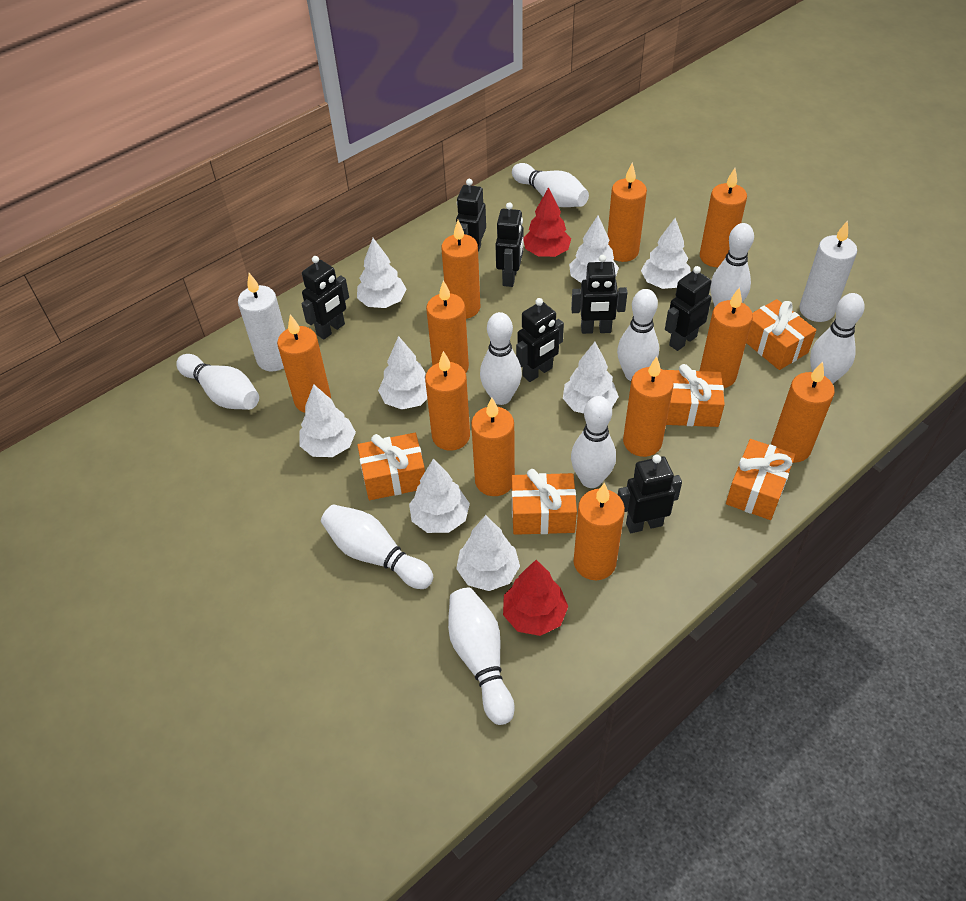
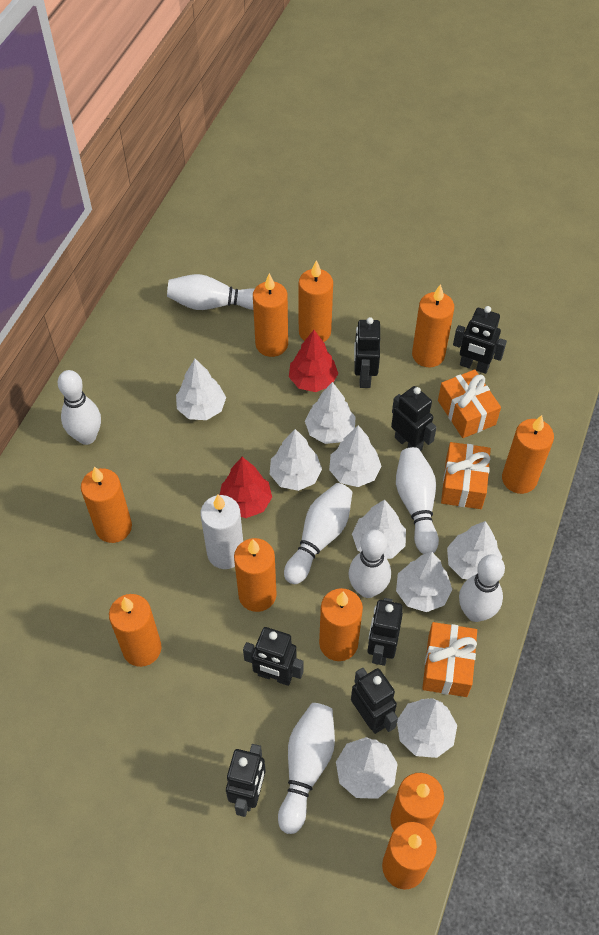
orange candle: [277,314,331,413] [425,351,470,451] [426,280,469,373] [441,220,481,319] [471,398,515,496] [574,483,625,580] [608,162,647,262] [623,356,674,457] [700,168,747,267] [700,287,753,388] [771,362,835,463] = 11 -> [81,466,132,543] [109,594,162,667] [234,538,277,612] [253,273,288,357] [299,260,333,342] [319,588,363,661] [382,822,437,890] [390,773,444,831] [412,284,454,367] [502,415,554,494] = 10
orange gift: [357,433,425,500] [512,469,577,535] [665,364,725,427] [726,439,795,520] [746,299,816,370] = 5 -> [422,622,477,697] [438,369,501,438] [441,442,491,509] = 3
white bowling pin: [176,354,259,410] [321,504,433,589] [448,588,515,725] [480,312,522,405] [512,163,589,207] [571,396,616,488] [617,289,659,381] [710,223,754,307] [810,293,865,384] = 9 -> [58,370,101,445] [167,274,254,310] [278,703,335,834] [284,483,352,584] [349,530,391,598] [396,447,439,554] [459,555,505,622] = 7
white candle: [238,273,285,371] [799,220,857,322] = 2 -> [201,495,243,569] = 1
white tree: [299,384,356,457] [357,238,407,308] [378,336,427,410] [409,459,470,533] [456,515,520,591] [563,342,619,414] [569,215,619,283] [641,218,691,289] = 8 -> [176,359,226,420] [270,429,322,491] [305,382,356,444] [329,425,382,487] [336,737,398,799] [352,499,406,559] [396,552,452,612] [397,698,457,758] [447,521,502,580] = 9

